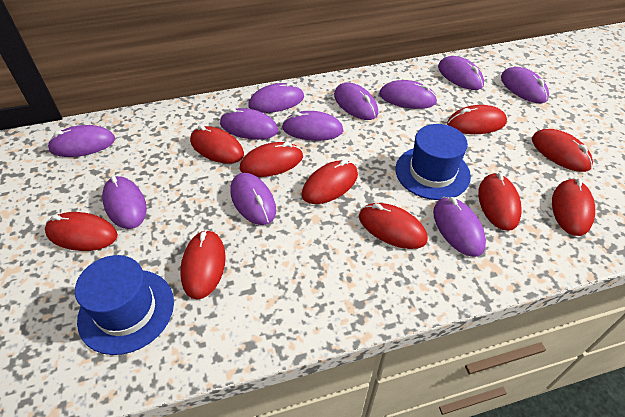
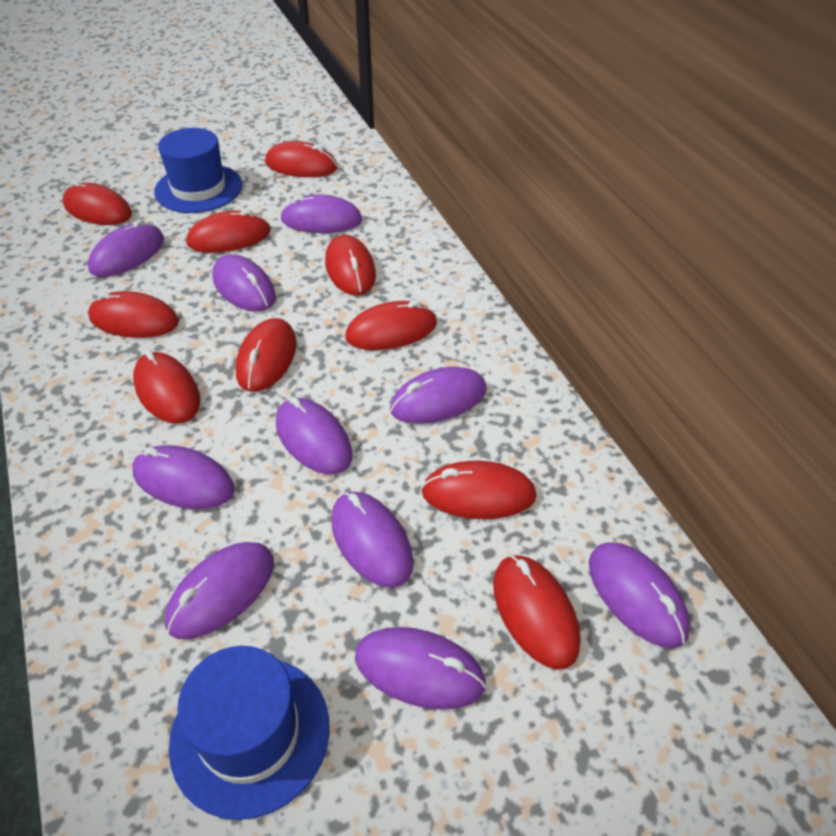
purple mouse: [47,125,115,157] [102,176,147,229] [220,108,278,140] [231,173,276,225] [248,82,304,113] [282,111,343,141] [334,82,378,120] [379,80,437,109] [433,197,486,257] [438,56,484,90] [501,67,549,103] = 11 -> [88,220,164,277] [132,445,235,509] [165,542,274,640] [212,254,276,312] [276,397,352,474] [280,194,362,233] [331,492,413,588] [355,627,486,710] [390,367,487,424] [589,543,690,648] = 10

